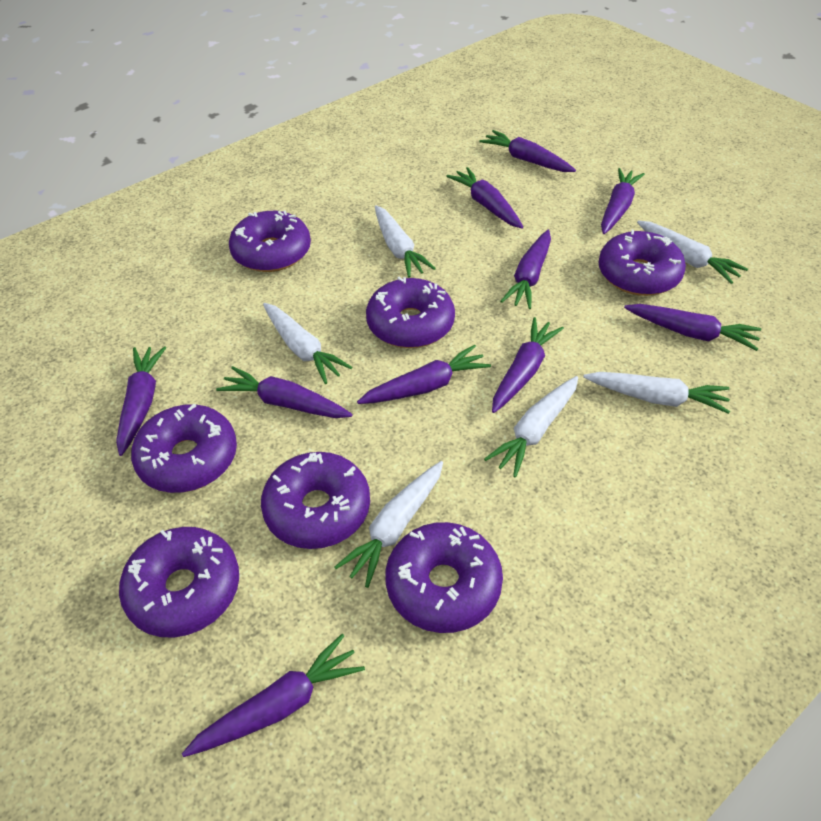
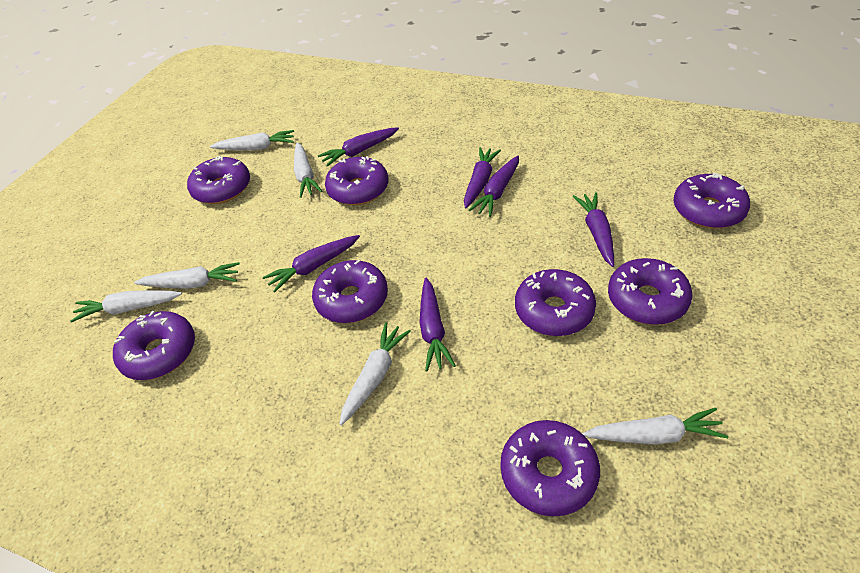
purple carrot: [116,346,166,456] [182,634,365,757] [216,366,353,418] [357,345,491,404] [446,167,523,228] [479,130,576,172] [492,317,564,413] [500,230,551,309] [601,168,645,234] [624,304,761,351] = 10 -> [263,235,360,293] [318,127,399,167] [419,278,456,372] [464,147,501,208] [469,156,519,217] [573,192,614,267] = 6
purple donut: [119,527,239,638] [131,404,237,493] [229,210,311,272] [261,452,370,549] [366,276,455,348] [385,522,503,633] [599,230,686,296] = 7 -> [113,311,195,380] [187,156,250,204] [312,260,388,323] [325,156,389,205] [500,420,600,516] [515,269,596,336] [608,258,693,325] [673,173,750,229] = 8

